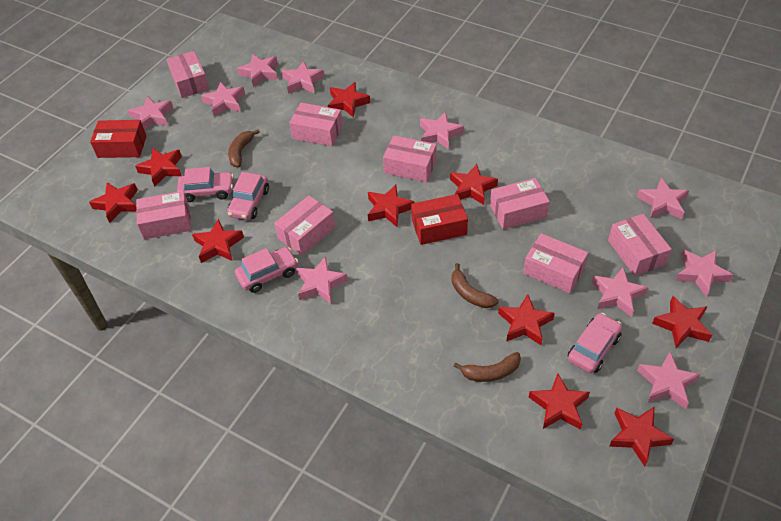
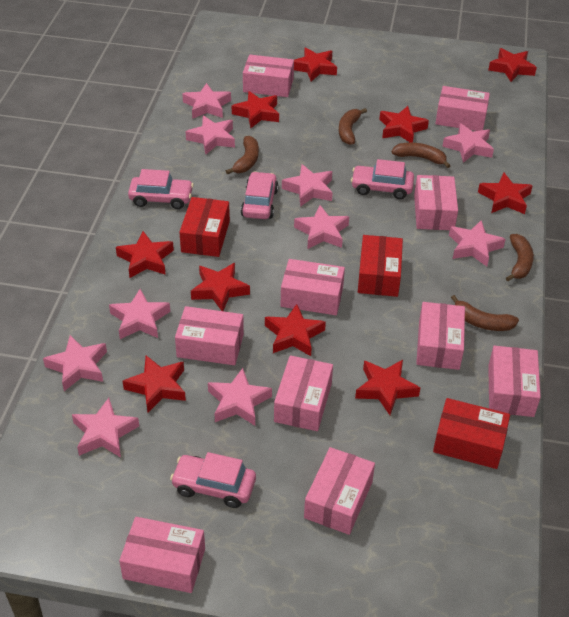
brown banana: [228,129,260,167] [452,263,498,308] [453,352,521,382] = 3 -> [226,136,259,174] [339,108,367,145] [392,142,451,168] [451,295,519,331] [506,234,534,281] = 5
pink box: [136,191,191,239] [166,51,209,98] [274,196,335,256] [289,103,343,146] [383,135,437,182] [490,178,550,229] [523,233,588,293] [608,214,672,276] = 8 -> [119,517,205,593] [175,306,244,365] [243,55,294,97] [274,356,333,431] [280,259,345,315] [304,447,375,535] [414,175,458,230] [416,302,465,370] [435,86,490,131] [488,346,541,417] = 10
red box: [90,120,146,158] [411,194,468,245] = 2 -> [180,197,230,257] [358,235,403,297] [433,398,510,469] = 3

